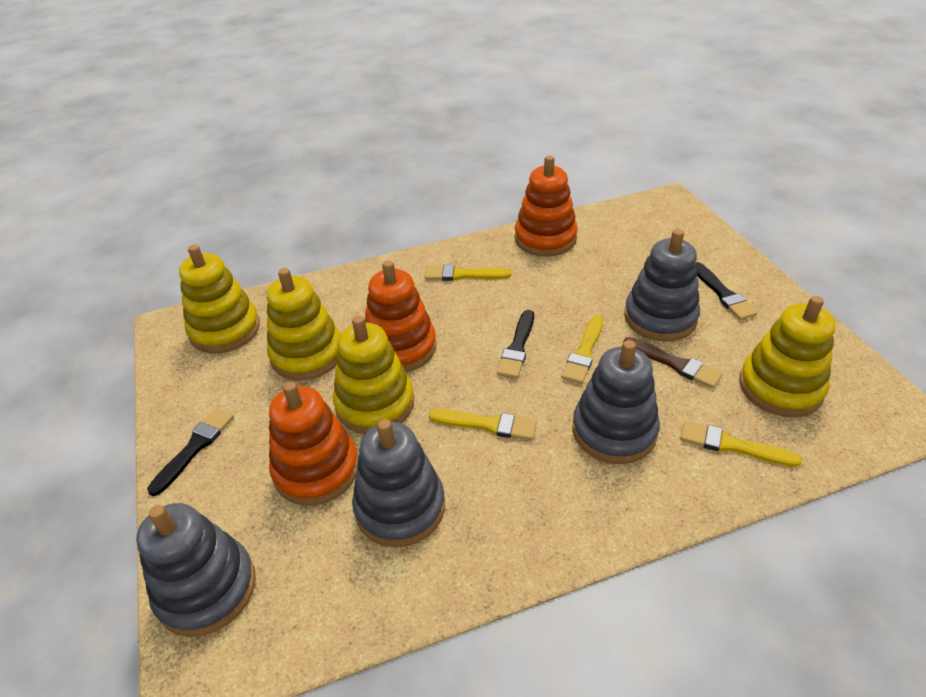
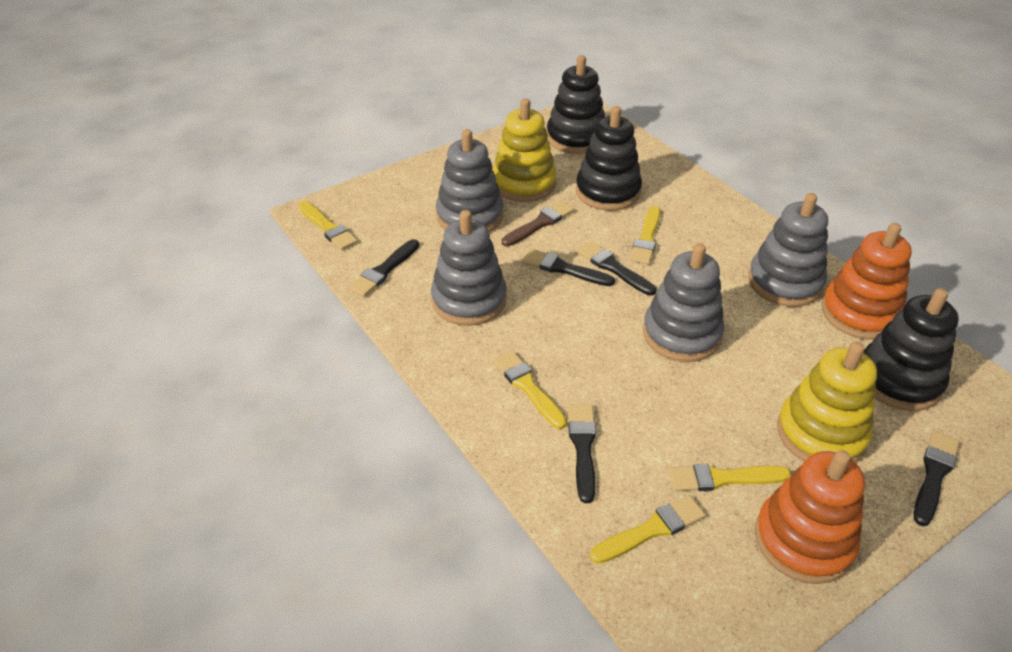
black brush: [147,408,234,496] [497,310,534,378] [696,262,758,320] = 3 -> [348,239,419,297] [522,249,615,286] [568,405,596,503] [577,241,656,296] [913,431,960,526] = 5
black stacking toy: none = 0 -> [547,55,605,154] [576,106,642,211] [864,288,959,411] = 3
orange stacking toy: [269,381,358,506] [365,260,437,372] [515,155,578,257] = 3 -> [755,450,865,584] [822,223,912,339] = 2
yellow brush: [424,264,511,281] [429,409,537,440] [561,315,603,384] [680,421,802,467] = 4 -> [299,202,358,250] [493,350,567,429] [590,495,705,564] [629,206,661,264] [669,464,791,491] = 5
yellow stacking toy: [179,245,260,353] [267,268,340,380] [333,316,414,434] [739,296,835,417] = 4 -> [493,98,556,202] [777,342,877,463] = 2

